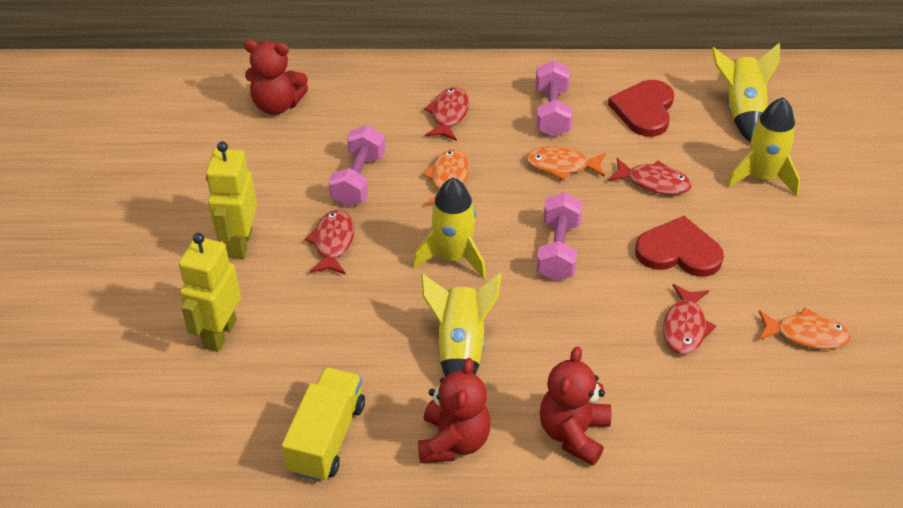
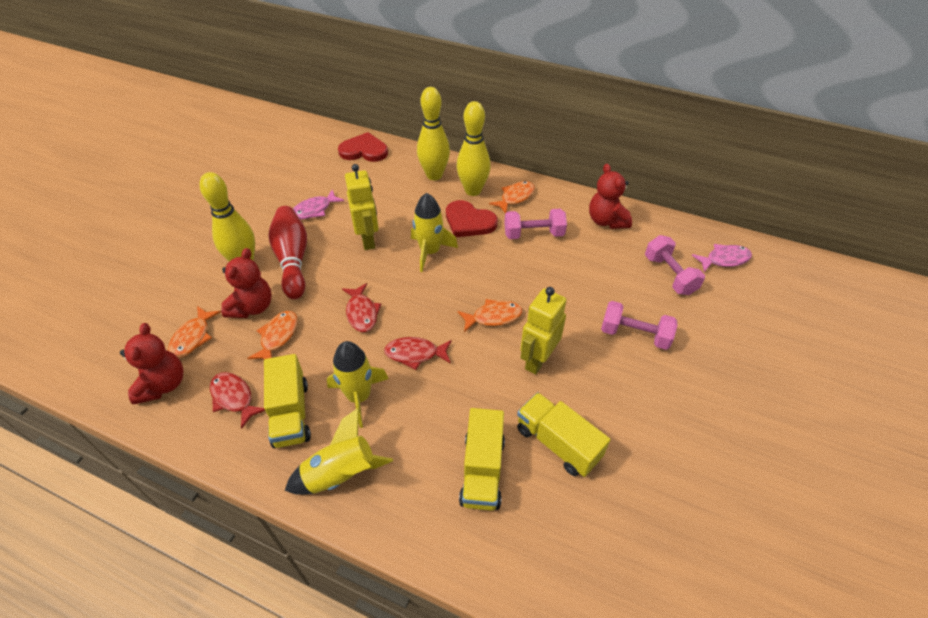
orange fish: [423,149,470,205] [526,146,606,180] [759,308,851,349] = 3 -> [168,306,221,358] [247,311,298,359] [458,299,522,332] [489,181,535,213] = 4
pink fish: none = 0 -> [293,189,344,220] [692,244,752,272] = 2
red bowling pin: none = 0 -> [269,206,307,299] = 1
red fish: [305,210,354,275] [424,87,469,141] [608,158,692,195] [663,284,716,354] = 4 -> [210,372,265,429] [342,283,381,332] [384,337,452,370] = 3
yellow bowling pin: none = 0 -> [199,172,255,262] [417,87,450,180] [457,101,491,196] = 3
yellow rocket: [413,177,486,279] [421,273,502,378] [712,43,780,142] [727,97,800,196] = 4 -> [285,408,393,495] [327,341,388,428] [411,193,458,272] = 3
yellow truck: [282,367,365,482] = 1 -> [264,354,311,448] [459,408,505,511] [517,392,610,477] = 3

